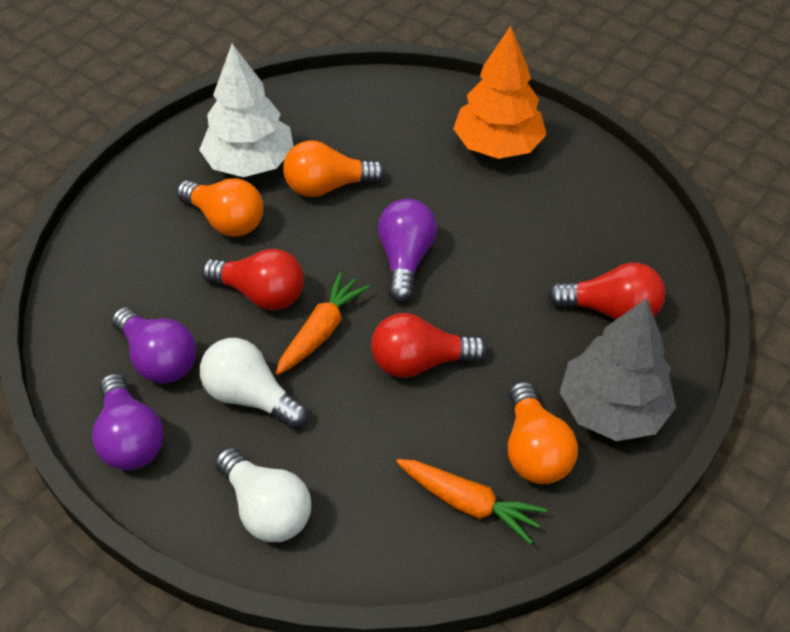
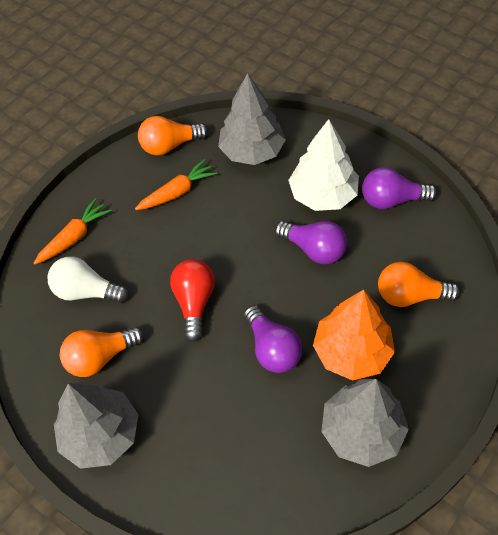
grey tree: [560,298,676,441] = 1 -> [54,382,138,469] [218,73,286,165] [321,379,409,467] = 3
red light bulb: [202,249,304,310] [371,313,487,378] [548,263,665,320] = 3 -> [170,259,215,342] = 1
white light bulb: [200,338,308,429] [215,447,311,542] = 2 -> [48,257,129,303] = 1

